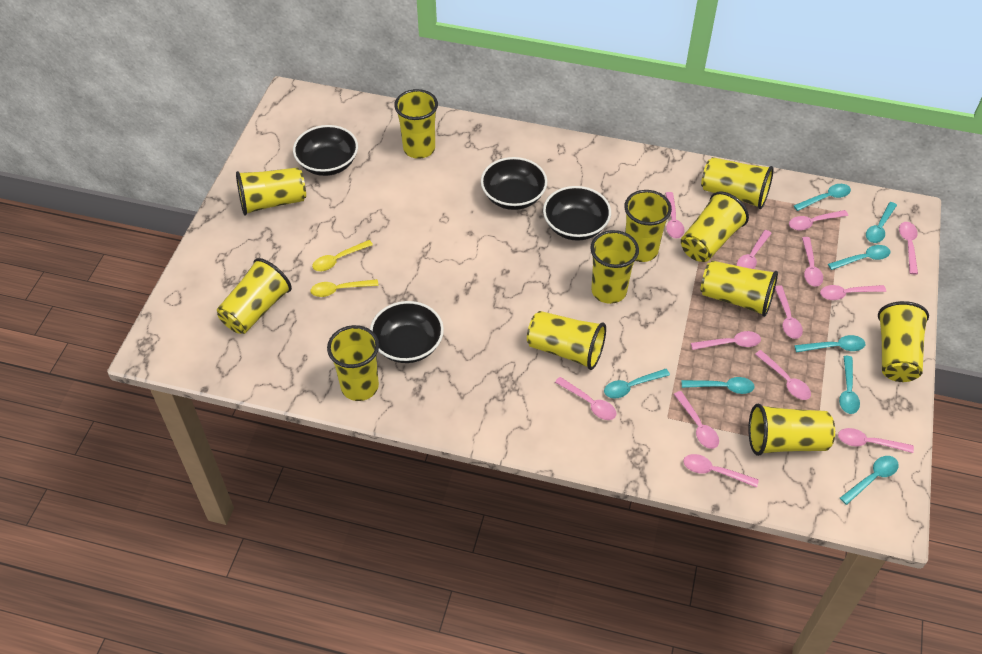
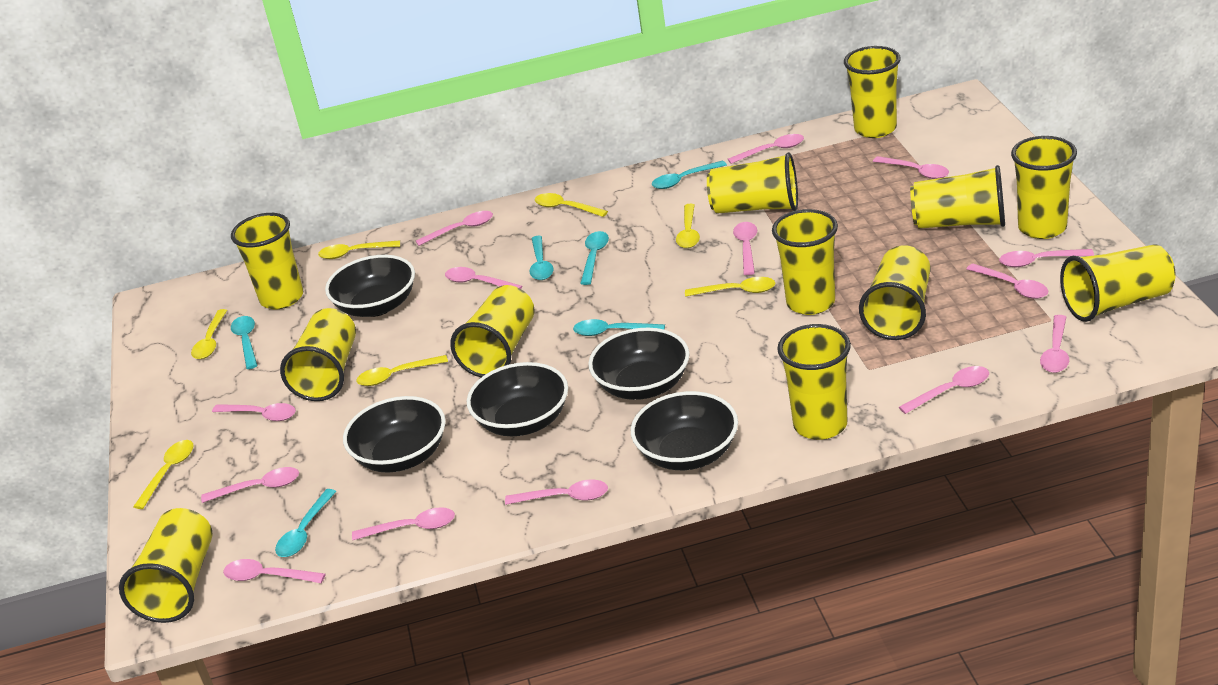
black bowl: [293,125,358,176] [370,301,444,363] [481,157,547,210] [543,186,611,241] = 4 -> [325,255,415,317] [343,396,446,472] [467,362,568,436] [588,328,690,400] [631,391,738,470] = 5
pink spoon: [555,377,616,420] [665,192,685,239] [674,391,719,449] [683,454,759,487] [691,331,761,350] [737,230,772,269] [755,350,811,400] [775,285,803,339] [789,210,848,230] [802,237,823,287] [820,285,886,300] [838,428,914,453] [899,222,918,274] = 13 -> [201,467,299,503] [212,403,296,421] [223,559,325,583] [352,507,455,540] [416,211,493,246] [445,267,522,289] [505,480,608,505] [728,134,804,164] [733,222,757,275] [873,156,949,179] [899,366,989,414] [967,264,1048,299] [999,249,1094,267] [1040,315,1069,373] = 14
turquoise spoon: [604,369,670,398] [681,377,755,394] [794,184,851,211] [794,335,865,352] [828,245,891,270] [839,356,860,414] [840,456,899,505] [866,202,897,243] = 8 -> [231,316,258,369] [275,489,337,557] [530,236,553,280] [573,319,665,336] [580,231,609,285] [652,160,727,189] = 6
yellow spoon: [310,279,379,297] [312,240,373,271] = 2 -> [133,440,194,509] [191,309,227,359] [318,240,400,259] [356,355,448,386] [535,193,608,217] [676,204,700,248] [685,277,775,297] = 7

